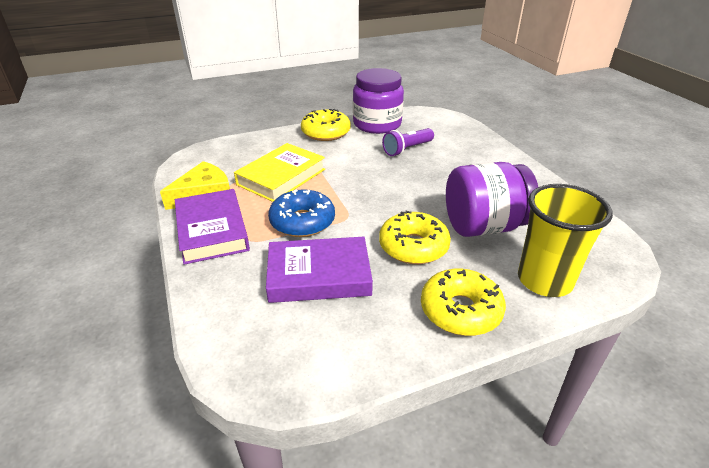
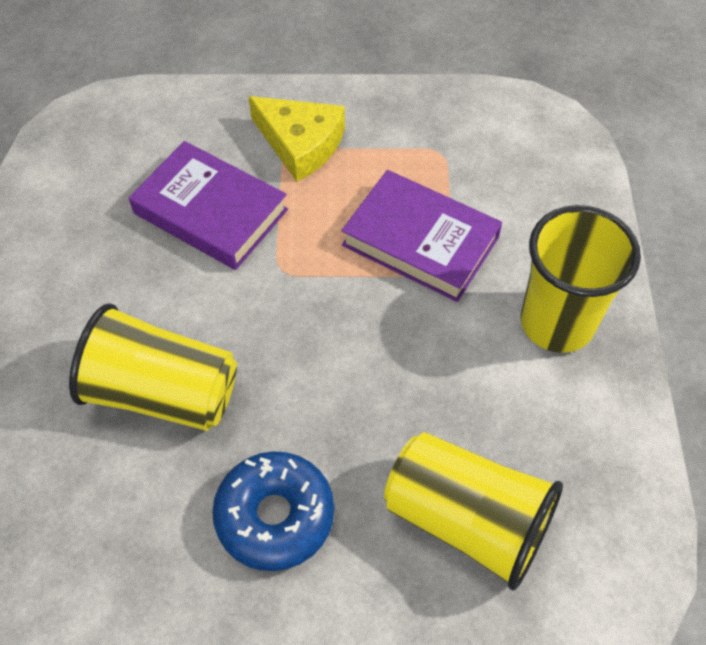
purple flashlight: [382,128,434,156] = 1 -> none = 0
purple jar: [353,68,404,134] [446,162,538,237] = 2 -> none = 0
yellow book: [234,143,325,202] = 1 -> none = 0
yellow cup: [518,184,613,297] = 1 -> [69,303,237,431] [384,432,563,590] [521,205,641,353] = 3
yellow donut: [301,109,351,141] [379,211,451,264] [421,268,506,336] = 3 -> none = 0

